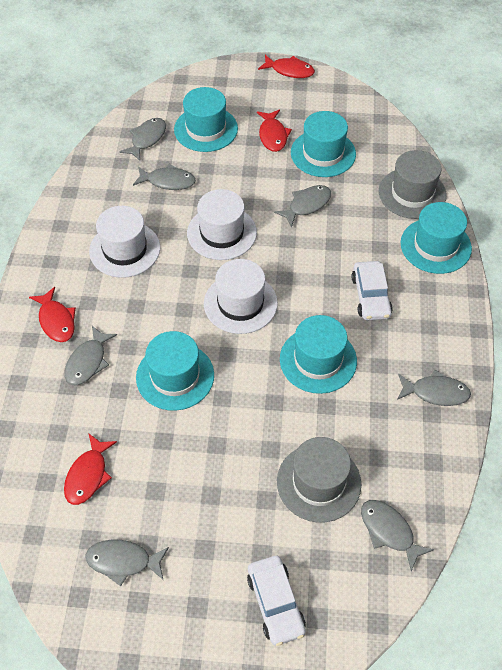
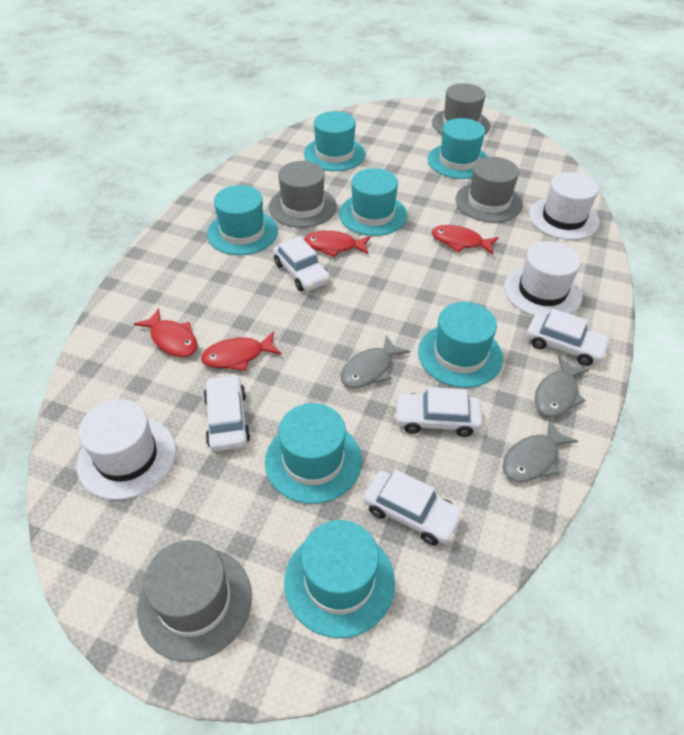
grey fish: [64,326,117,386] [85,540,169,586] [120,118,166,161] [133,164,196,190] [274,185,331,228] [361,500,434,571] [397,370,471,406] = 7 -> [340,335,410,388] [502,419,578,482] [535,356,589,417] = 3
grey hat: [277,437,361,523] [379,150,447,219] = 2 -> [137,540,252,662] [269,161,337,228] [432,83,490,134] [455,157,523,222] = 4
turquoise hat: [136,331,214,411] [174,87,238,152] [280,315,357,394] [291,111,356,177] [401,202,472,274] = 5 -> [207,185,278,255] [265,403,362,504] [284,520,395,638] [304,111,366,171] [339,168,407,236] [418,302,503,388] [428,118,488,179] = 7
white car: [247,556,306,646] [351,261,393,320] = 2 -> [203,375,250,452] [273,236,330,291] [363,469,464,545] [394,387,483,437] [526,309,611,366] = 5

